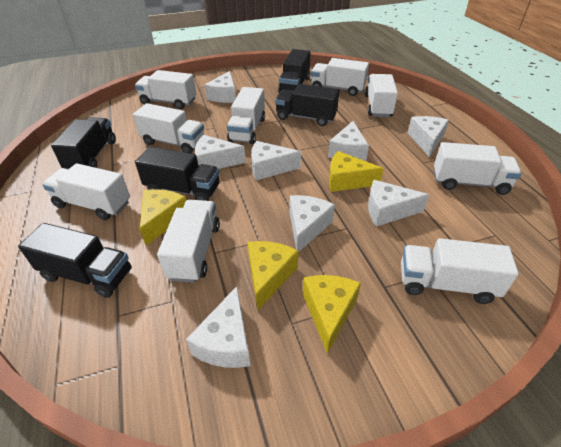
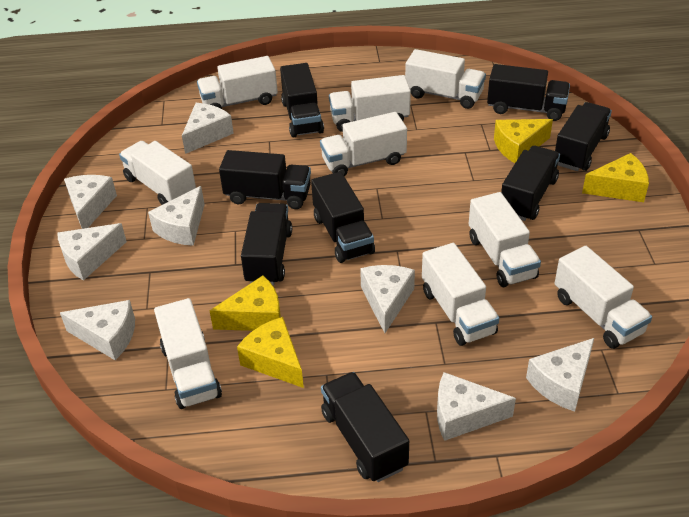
black truck: [18,223,132,298] [51,117,116,169] [135,147,220,201] [275,84,339,126] [278,49,310,93] = 5 -> [219,150,311,209] [241,203,292,285] [280,63,324,137] [311,172,375,263] [321,372,409,482] [487,64,570,121] [501,146,560,221] [555,102,612,171] = 8

